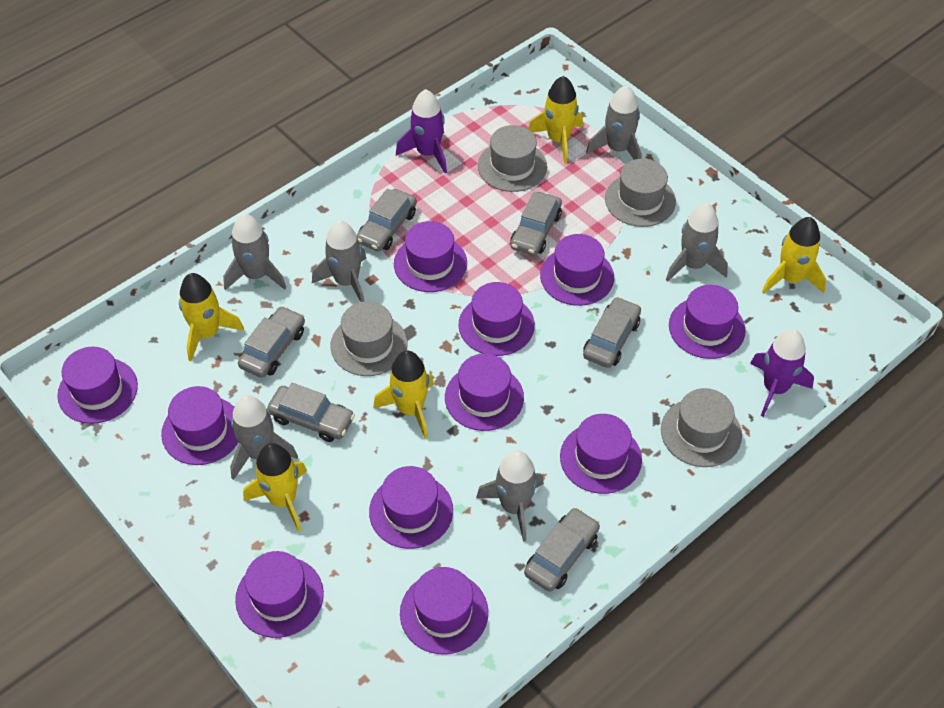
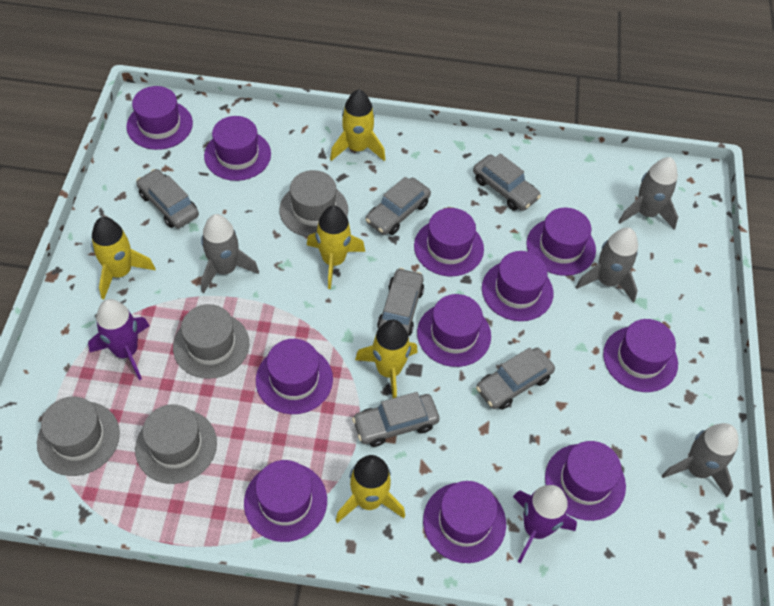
grey rocket: [223,214,286,290] [230,395,298,480] [312,220,367,302] [476,450,544,542] [586,85,642,160] [666,203,728,281] = 6 -> [201,214,259,293] [576,227,638,303] [618,157,678,230] [662,423,738,497] = 4

